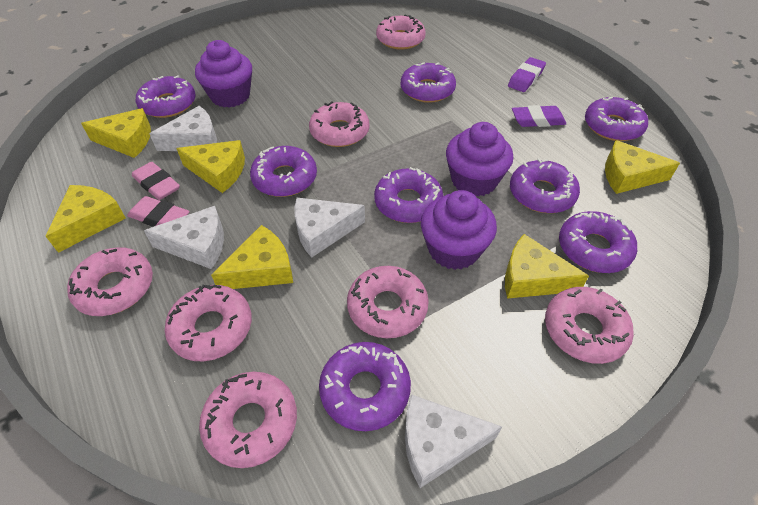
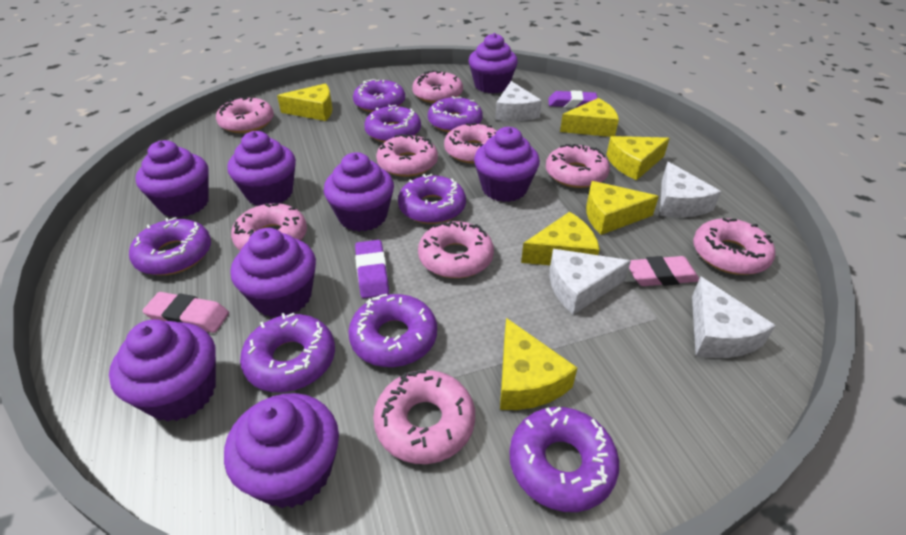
pink donut: [67,247,153,316] [165,284,252,362] [199,372,297,468] [309,102,370,147] [347,266,429,338] [376,15,426,50] [545,287,634,364] = 7 -> [216,97,274,133] [231,203,307,251] [373,370,475,464] [376,134,438,177] [412,71,463,103] [418,221,494,278] [444,123,497,164] [546,144,610,188] [693,218,775,275] = 9
purple cupcake: [195,40,252,107] [421,190,497,270] [446,122,513,197] = 3 -> [109,319,216,422] [135,140,209,218] [224,393,339,508] [227,131,296,206] [231,228,316,317] [324,152,394,232] [469,33,518,93] [474,127,540,202] = 8

